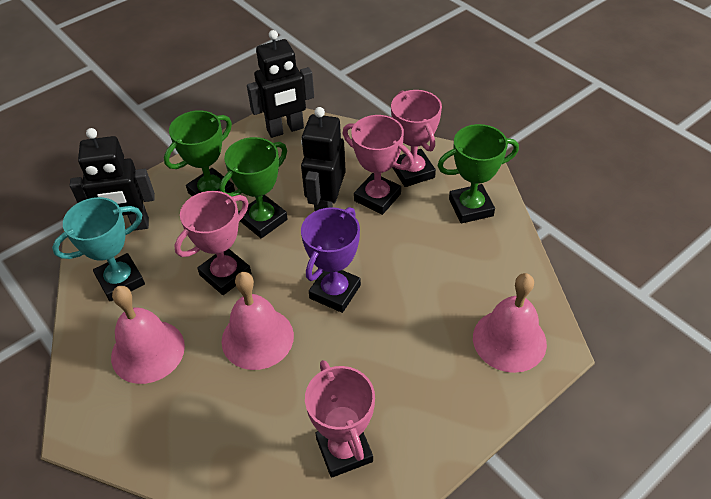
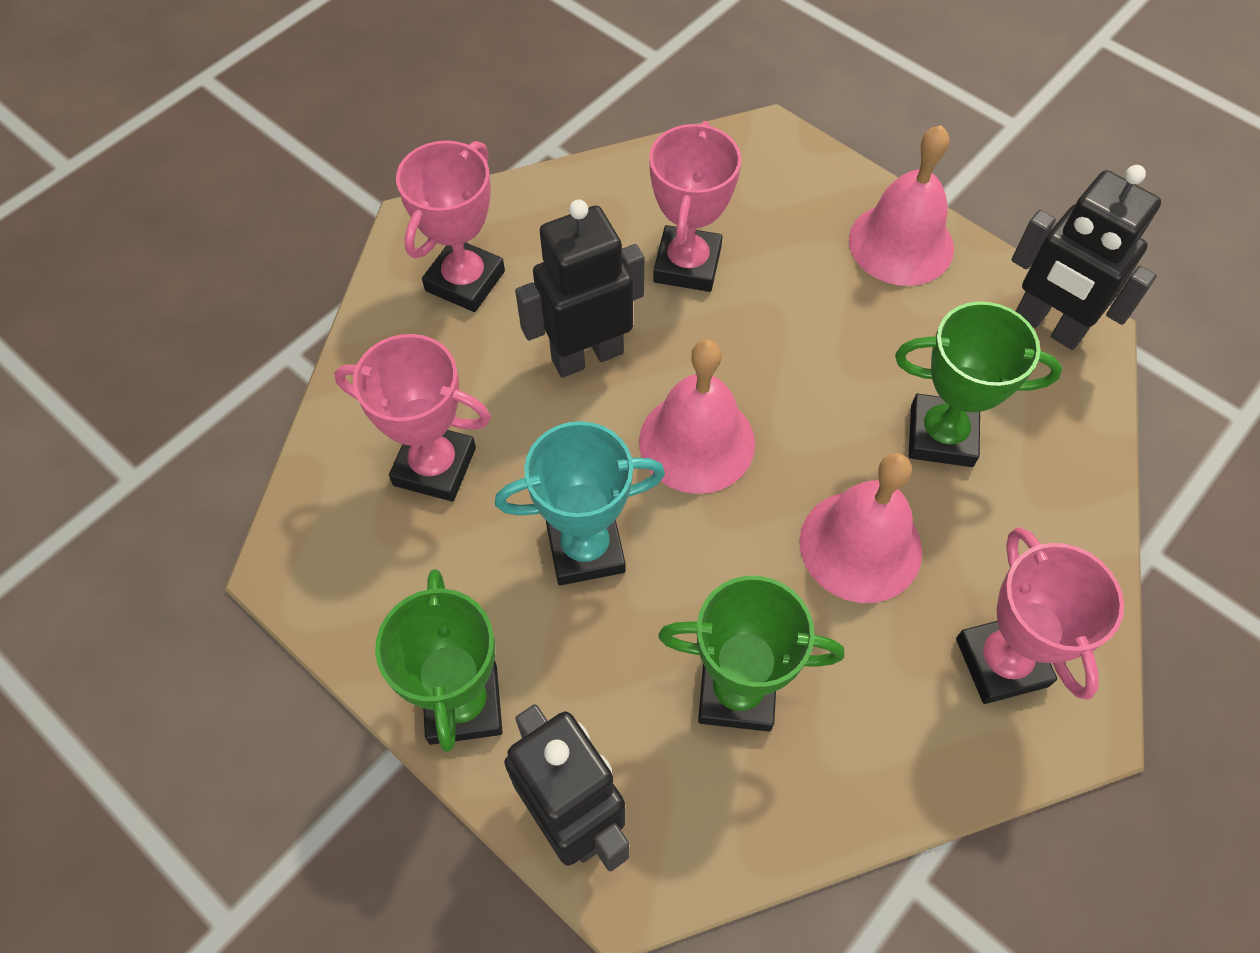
purple trophy: [301,207,361,313] = 1 -> none = 0

